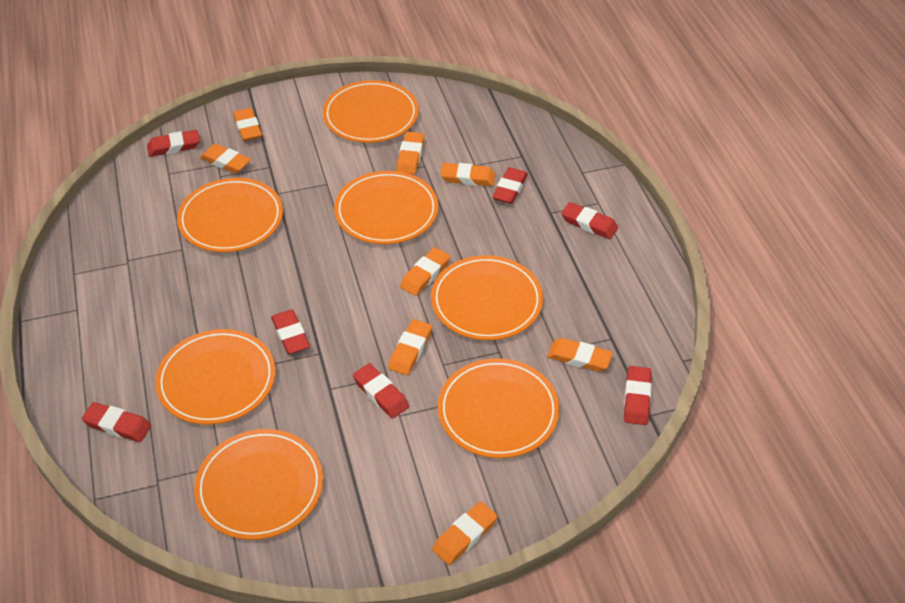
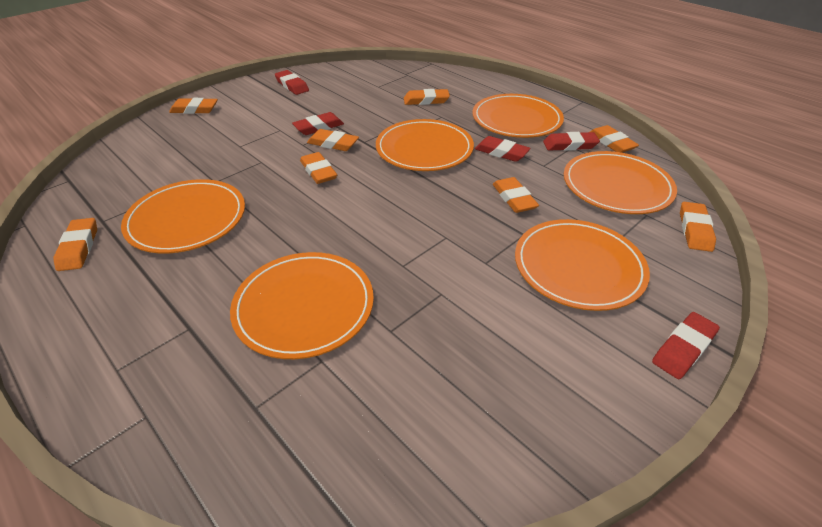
orange plate: [155,329,276,425] [177,178,283,252] [194,429,323,540] [323,80,419,143] [334,171,439,244] [431,255,543,340] [438,358,560,458] = 7 -> [121,179,245,254] [230,252,374,359] [376,119,474,171] [473,94,564,138] [515,219,650,311] [564,151,677,214] = 6
red eraser: [82,402,151,442] [147,130,200,157] [271,309,310,354] [353,363,409,419] [492,167,528,204] [561,202,618,239] [624,366,652,425] = 7 -> [275,70,309,95] [292,112,344,135] [475,136,530,162] [543,132,600,151] [652,312,720,379] = 5

